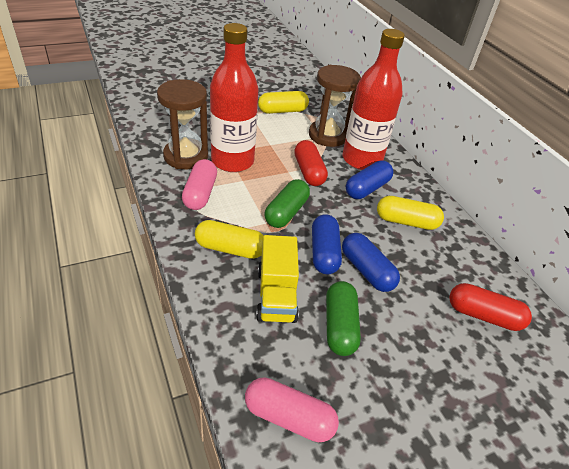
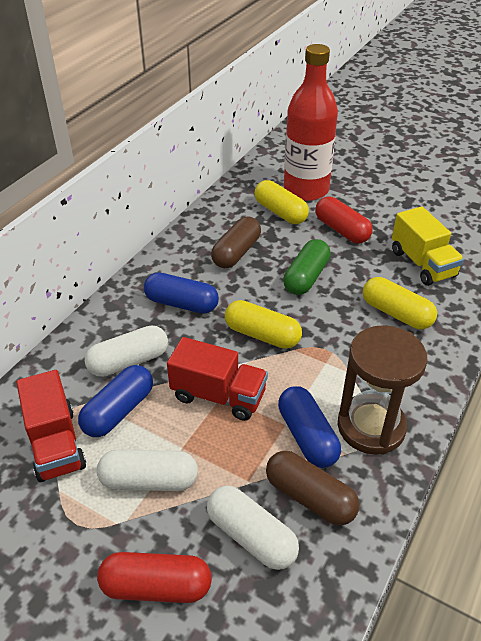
brown capsule: none = 0 -> [211,216,261,268] [266,451,359,526] = 2
brown hourglass: [157,79,208,169] [309,65,361,147] = 2 -> [338,325,428,455] = 1
green capsule: [264,179,310,228] [326,281,361,356] = 2 -> [283,239,330,295] = 1
pink capsule: [182,159,217,210] [245,377,339,442] = 2 -> none = 0
red bottle: [210,23,258,172] [343,29,405,170] = 2 -> [284,44,338,201] = 1
red truck: none = 0 -> [16,370,86,482] [167,337,268,421] = 2
white capsule: none = 0 -> [85,325,168,377] [97,450,198,491] [207,485,299,570] = 3

